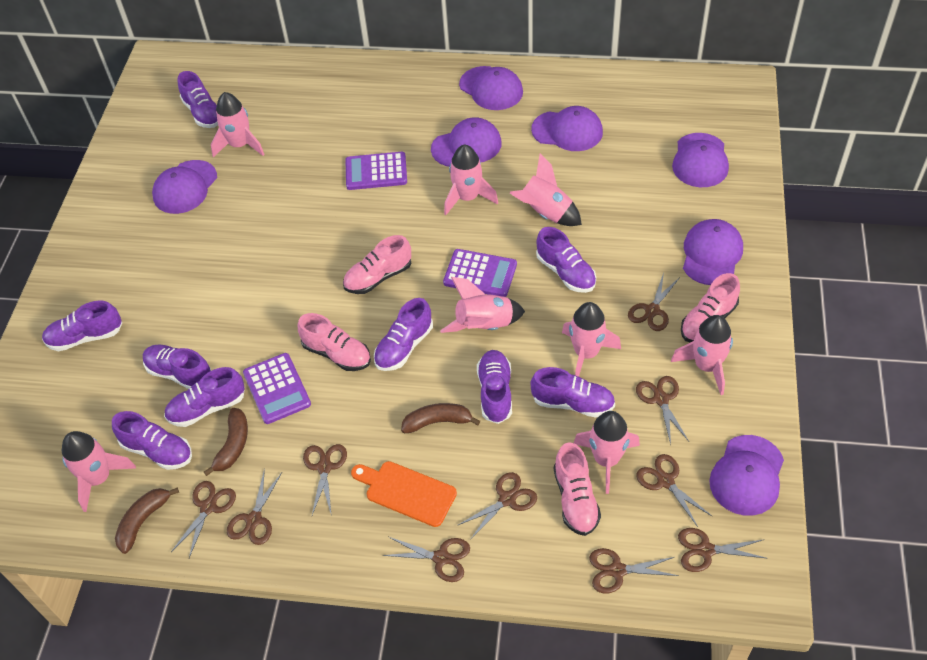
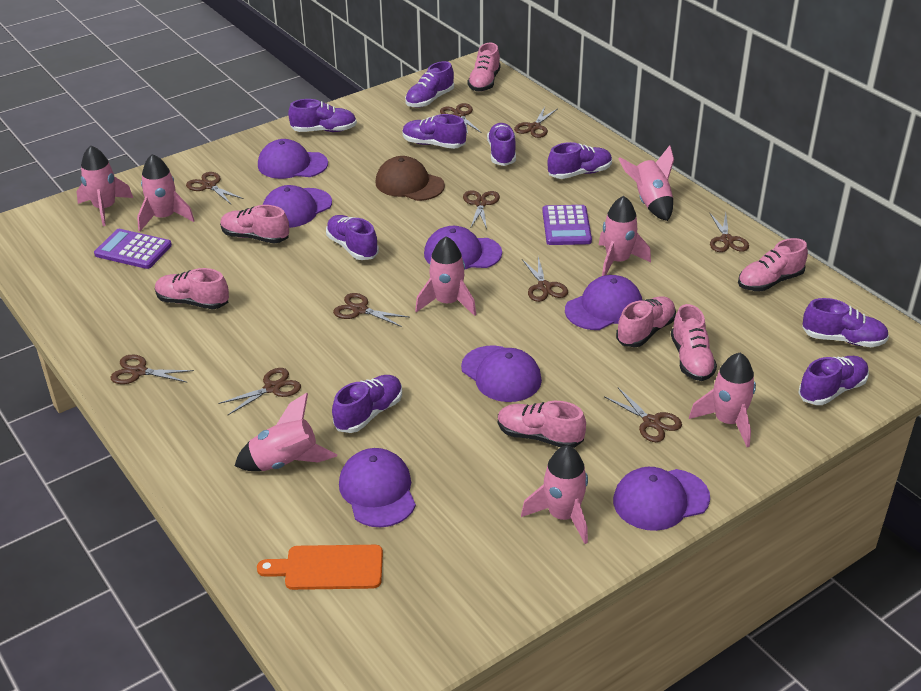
brown banana: [115,487,179,554] [204,408,248,476] [401,403,480,433] = 3 -> none = 0
brown cap: none = 0 -> [375,156,445,201] = 1
pink shoe: [298,313,371,371] [343,235,412,294] [554,443,601,536] [681,273,740,342] = 4 -> [155,268,229,309] [220,205,289,243] [468,43,501,91] [498,401,586,448] [616,296,676,347] [671,304,717,381] [738,238,808,291] = 7
purple calculator: [243,353,311,424] [345,152,407,190] [443,249,517,297] = 3 -> [94,229,172,269] [542,205,592,245] = 2

